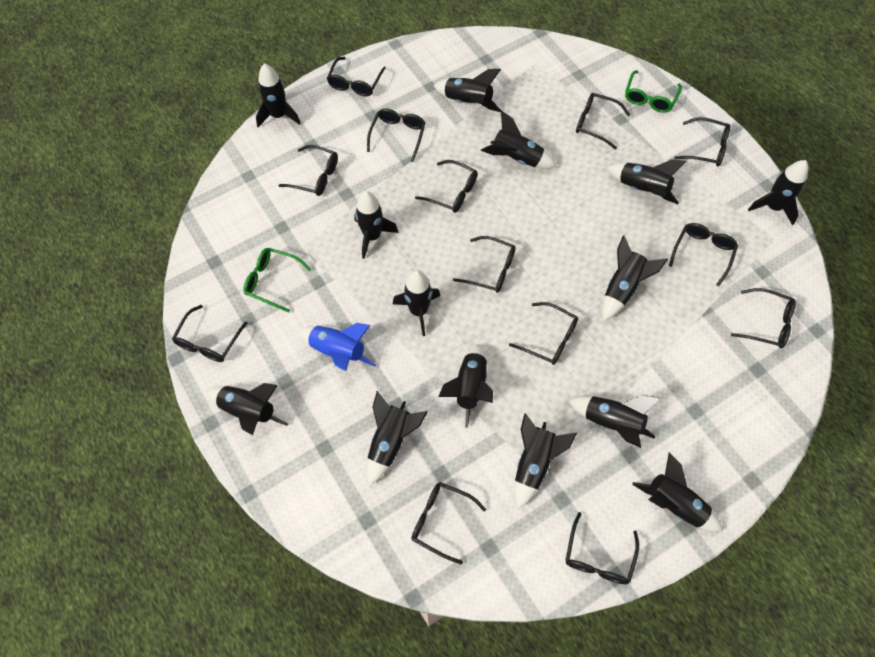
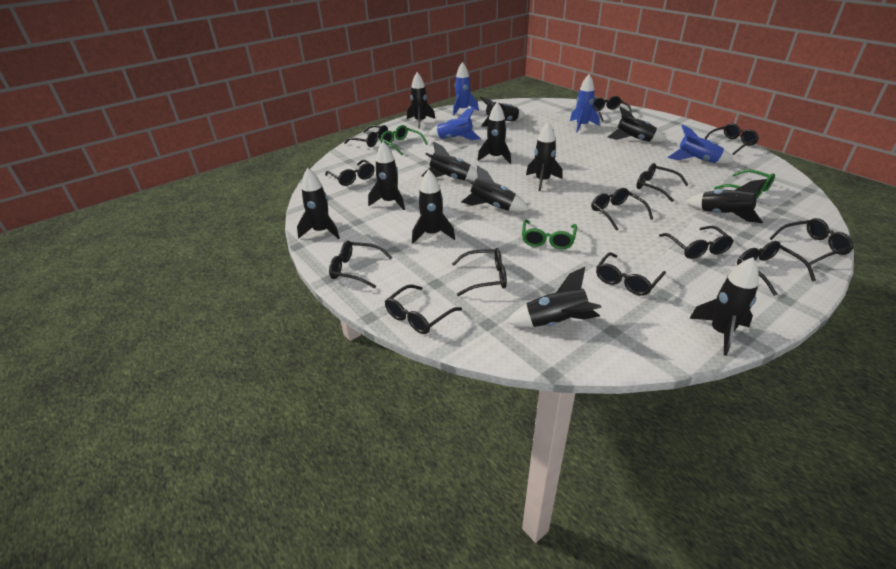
black rocket: [207,383,288,435] [256,63,301,127] [354,191,399,259] [367,391,428,486] [393,270,440,336] [434,69,501,112] [438,344,493,428] [481,110,557,169] [514,413,577,509] [568,395,660,448] [602,235,668,321] [607,159,687,204] [632,453,723,532] [748,160,809,225] = 14 -> [297,168,340,239] [368,142,405,210] [407,72,435,128] [412,170,455,243] [421,142,478,181] [461,166,529,212] [477,102,511,164] [480,97,526,127] [506,267,602,327] [526,122,563,191] [607,107,666,142] [685,179,767,223] [689,257,759,356] = 13
blue rocket: [298,323,376,371] = 1 -> [428,107,481,140] [453,62,479,115] [570,74,600,133] [667,125,734,164] = 4
green glasses: [243,248,311,312] [625,70,682,113] = 2 -> [380,125,428,155] [522,219,577,249] [714,170,775,199] = 3

